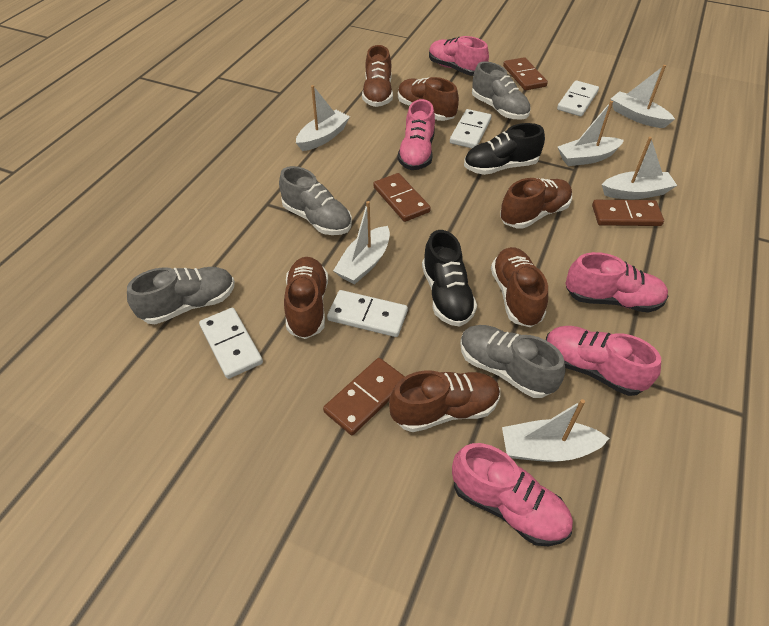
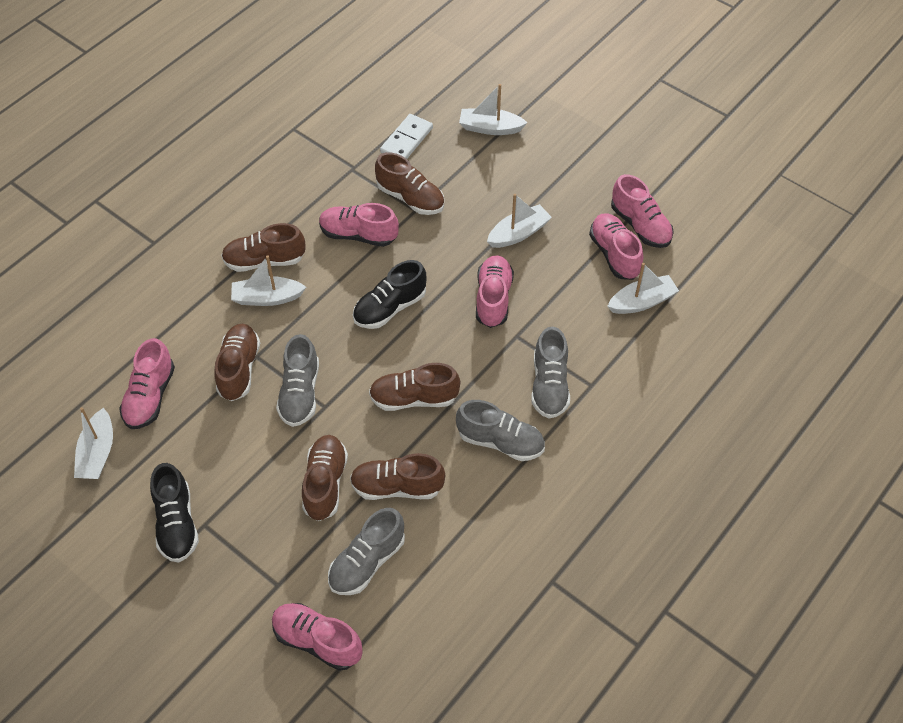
brown domino: [323,358,405,435] [373,173,431,222] [503,57,548,90] [592,200,664,226] = 4 -> none = 0
pink shoe: [398,99,435,170] [429,36,489,76] [452,443,573,546] [546,326,661,396] [565,252,668,313] = 5 -> [119,338,175,429] [272,603,363,671] [319,203,399,247] [476,255,514,328] [589,213,643,280] [611,174,674,248] = 6
white boat: [296,85,350,151] [333,201,390,284] [502,399,609,462] [558,101,624,166] [602,137,677,199] [611,65,675,128] = 6 -> [74,407,113,479] [231,255,306,306] [459,84,527,135] [487,194,552,248] [607,263,679,314] = 5
white domino: [199,308,263,379] [327,290,408,337] [450,109,492,148] [557,80,599,116] = 4 -> [380,114,433,159] = 1

